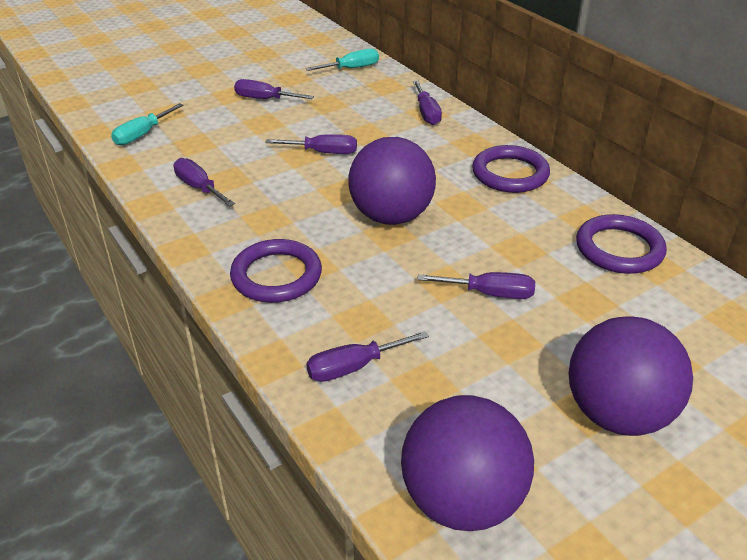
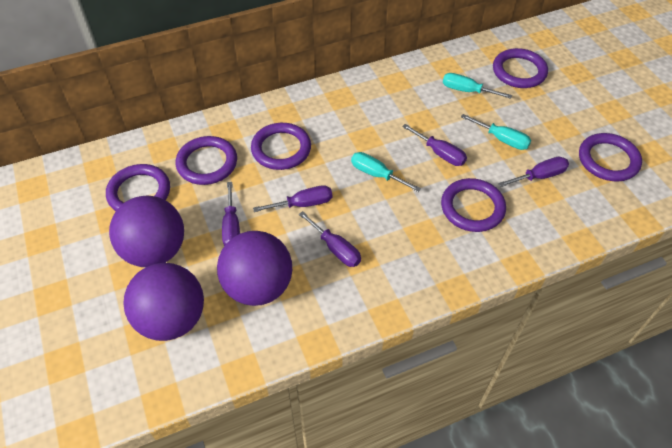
purple ring: [230,239,322,303] [472,145,550,193] [576,214,667,274] = 3 -> [106,164,170,211] [176,136,237,185] [251,123,311,170] [441,178,506,232] [493,48,548,88] [579,133,642,181] = 6
purple screwdriver: [174,158,235,207] [234,79,314,99] [265,134,357,154] [306,331,429,382] [413,80,442,125] [417,272,535,299] = 6 -> [222,182,240,246] [253,185,332,212] [299,211,361,267] [402,124,467,166] [498,156,569,187] = 5
turquoise screwdriver: [111,103,184,145] [305,48,379,71] = 2 -> [351,152,421,192] [443,73,512,99] [461,114,531,150] = 3

